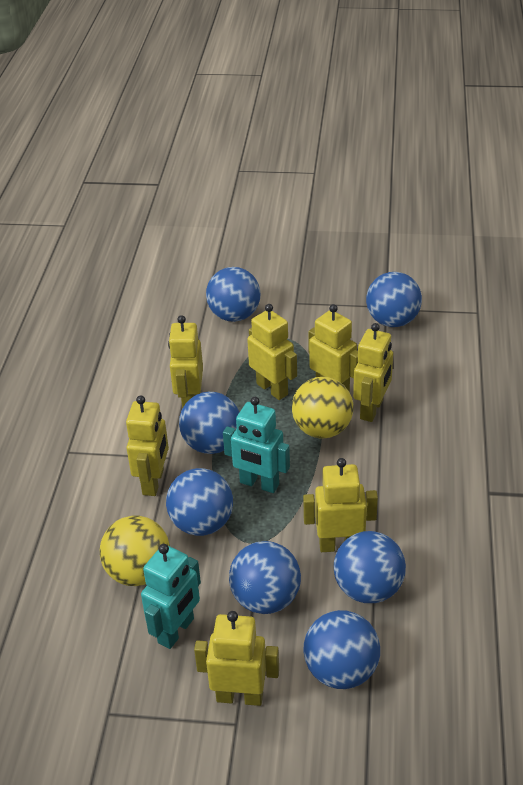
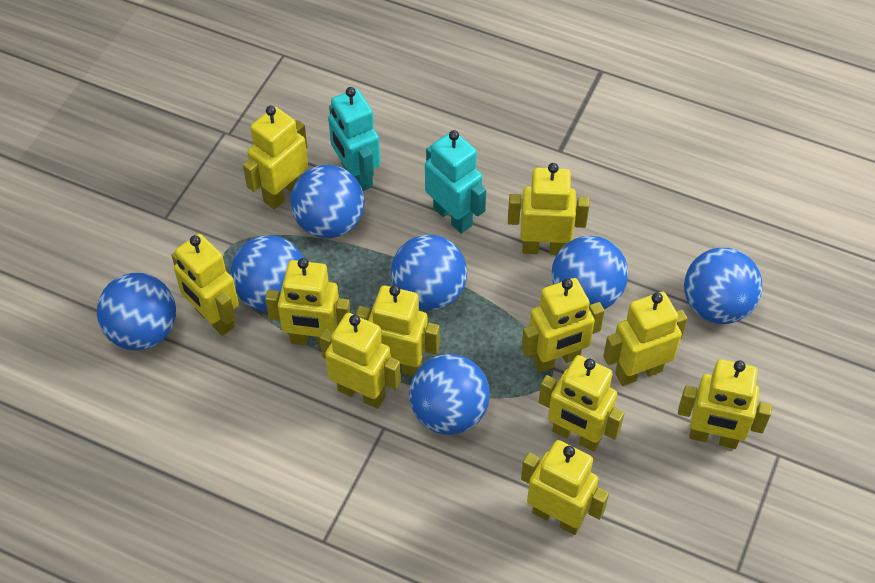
yellow ball: [100,516,170,586] [292,377,353,439] = 2 -> none = 0
yellow robot: [126,395,169,496] [168,315,203,409] [194,611,279,706] [247,304,297,400] [303,458,378,552] [308,304,358,392] [353,323,393,422] = 7 -> [172,234,239,336] [243,106,308,209] [265,258,351,347] [320,313,401,409] [356,285,440,376] [508,163,590,255] [521,278,604,372] [521,440,609,535] [539,355,624,451] [603,292,688,386] [678,359,772,449] = 11

